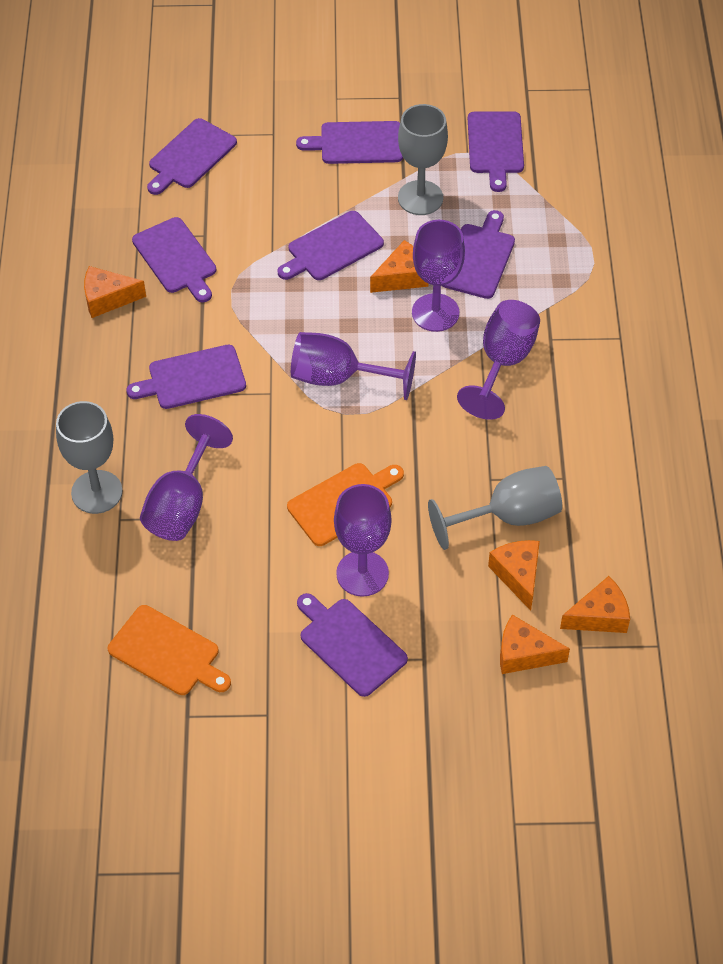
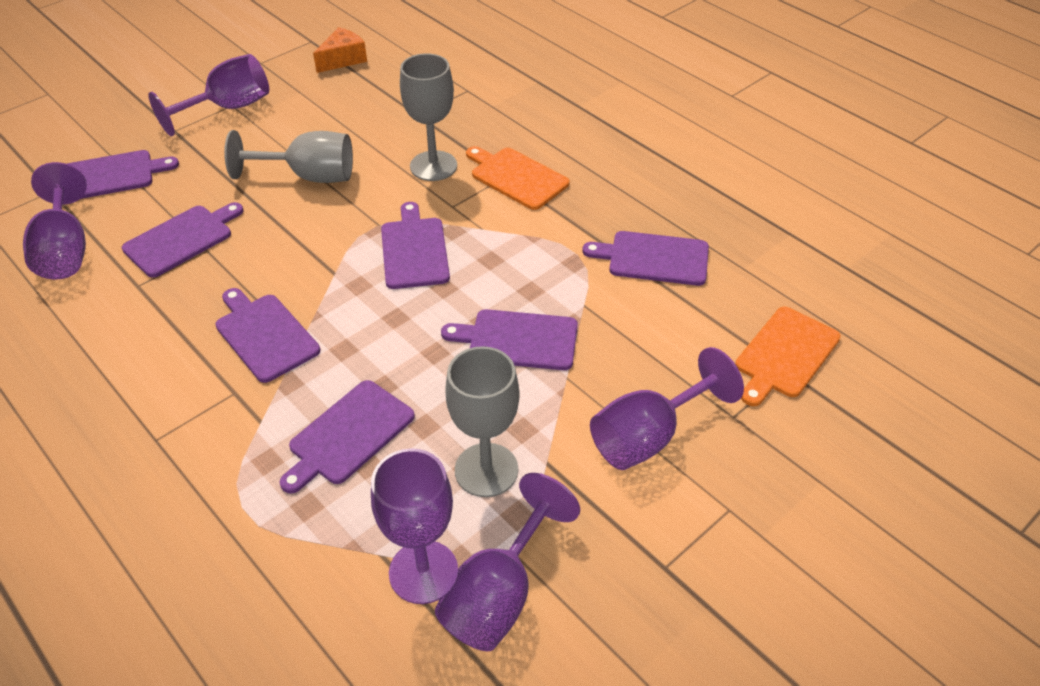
orange cheese: [84,266,146,318] [370,240,429,293] [488,540,540,611] [500,615,570,674] [560,576,630,633] = 5 -> [313,27,367,73] = 1
purple cutting board: [126,345,246,409] [132,217,217,302] [147,118,237,195] [278,211,384,280] [296,121,403,164] [297,593,408,697] [441,210,515,299] [468,111,524,192] = 8 -> [67,150,179,199] [122,202,243,278] [215,288,320,383] [280,380,415,494] [381,202,450,289] [441,309,578,370] [582,231,709,286] = 7

